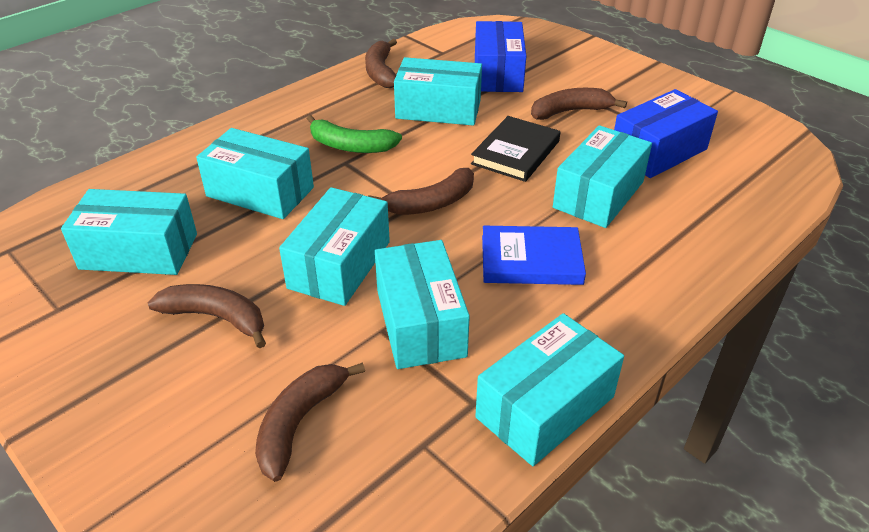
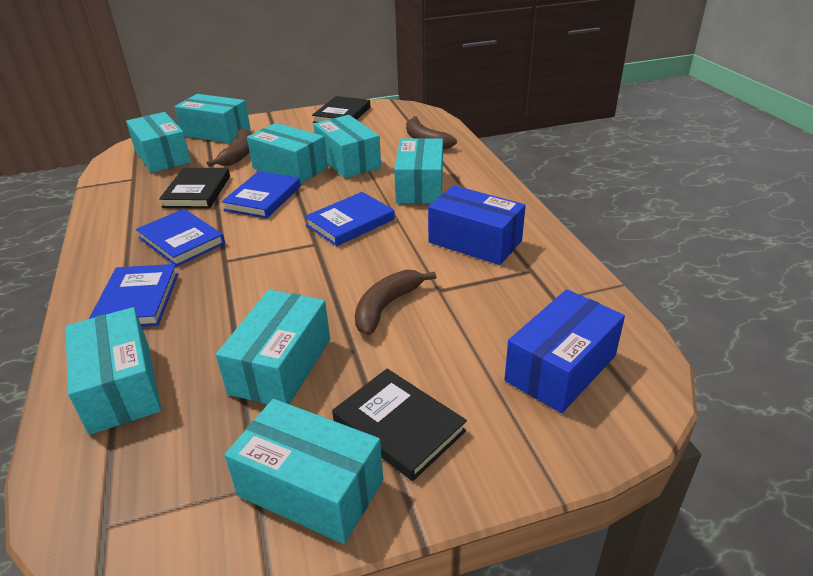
black book: [471,116,560,182] = 1 -> [159,168,230,208] [312,96,371,123] [332,369,467,481] = 3
blue book: [482,226,586,285] = 1 -> [89,264,178,327] [136,209,225,267] [221,171,301,218] [305,192,395,246] = 4
brown banana: [148,284,266,348] [255,362,365,481] [365,39,397,88] [368,168,474,215] [531,88,627,120] = 5 -> [207,128,252,167] [355,270,436,335] [406,116,457,149] = 3
green banana: [307,115,402,153] = 1 -> none = 0
turquoise box: [61,189,197,275] [196,128,314,219] [279,187,390,306] [375,240,470,369] [394,57,482,126] [475,313,624,466] [553,125,652,228] = 7 -> [65,307,162,435] [126,112,191,173] [174,94,251,143] [216,290,330,404] [225,399,383,544] [247,123,328,184] [313,115,381,178] [394,138,443,204] = 8

